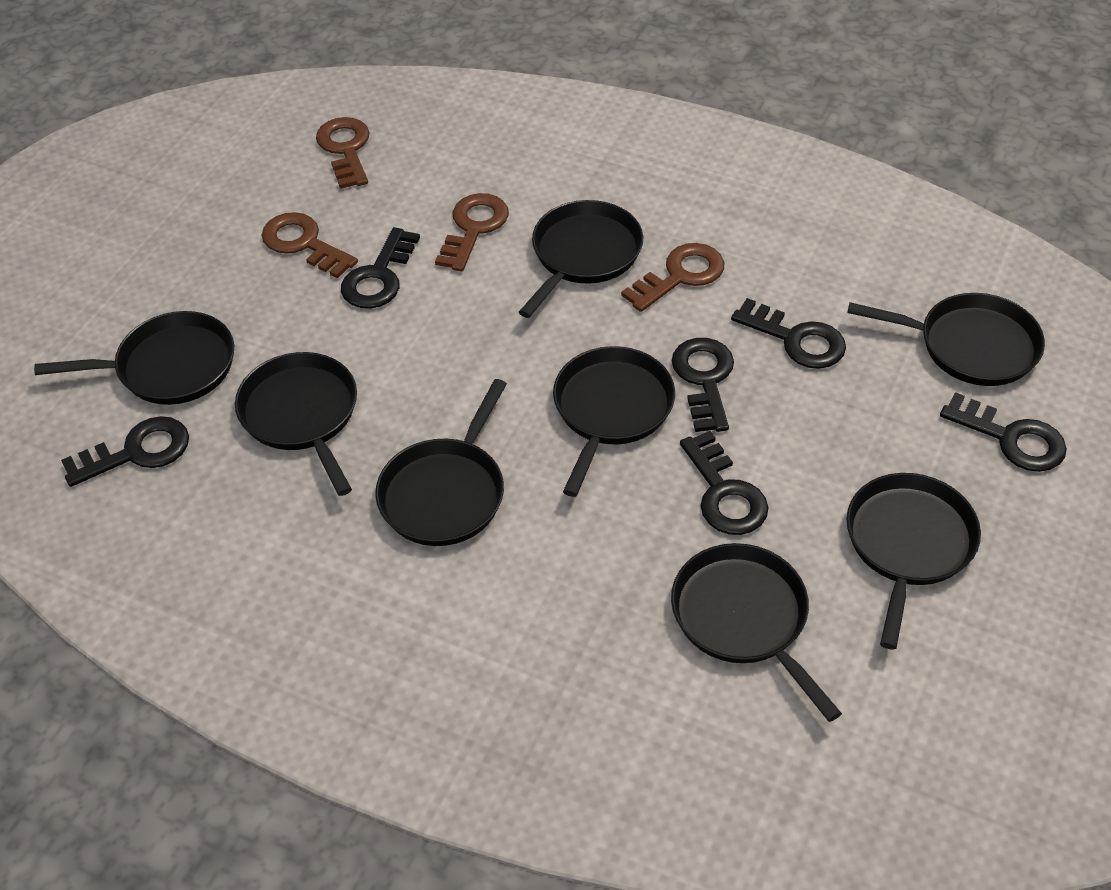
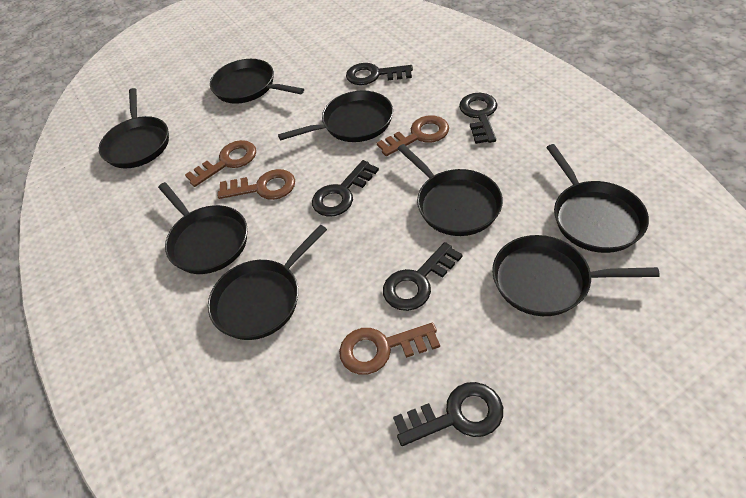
black key: [61,416,189,487] [341,227,420,309] [672,338,734,432] [680,431,769,535] [731,298,846,369] [940,392,1067,472] = 6 -> [312,160,379,216] [346,63,413,85] [383,242,463,311] [393,382,503,446] [459,93,497,144] = 5

